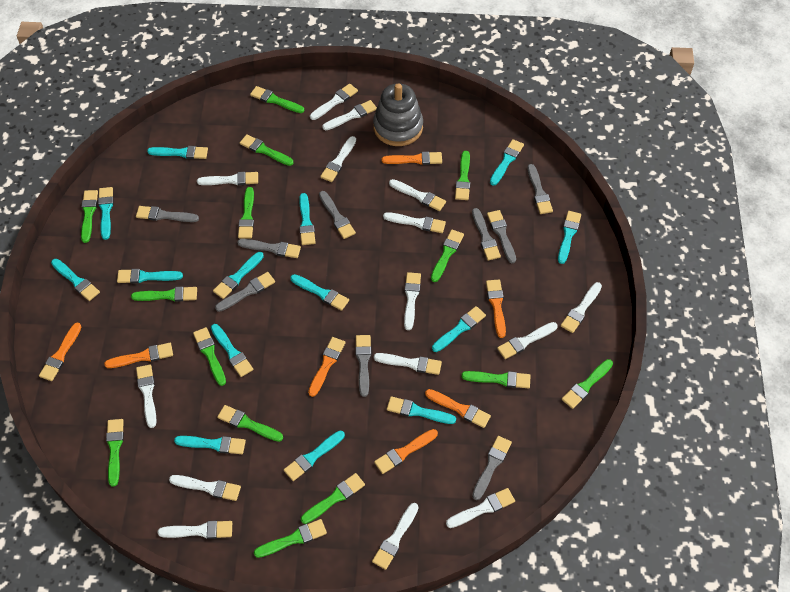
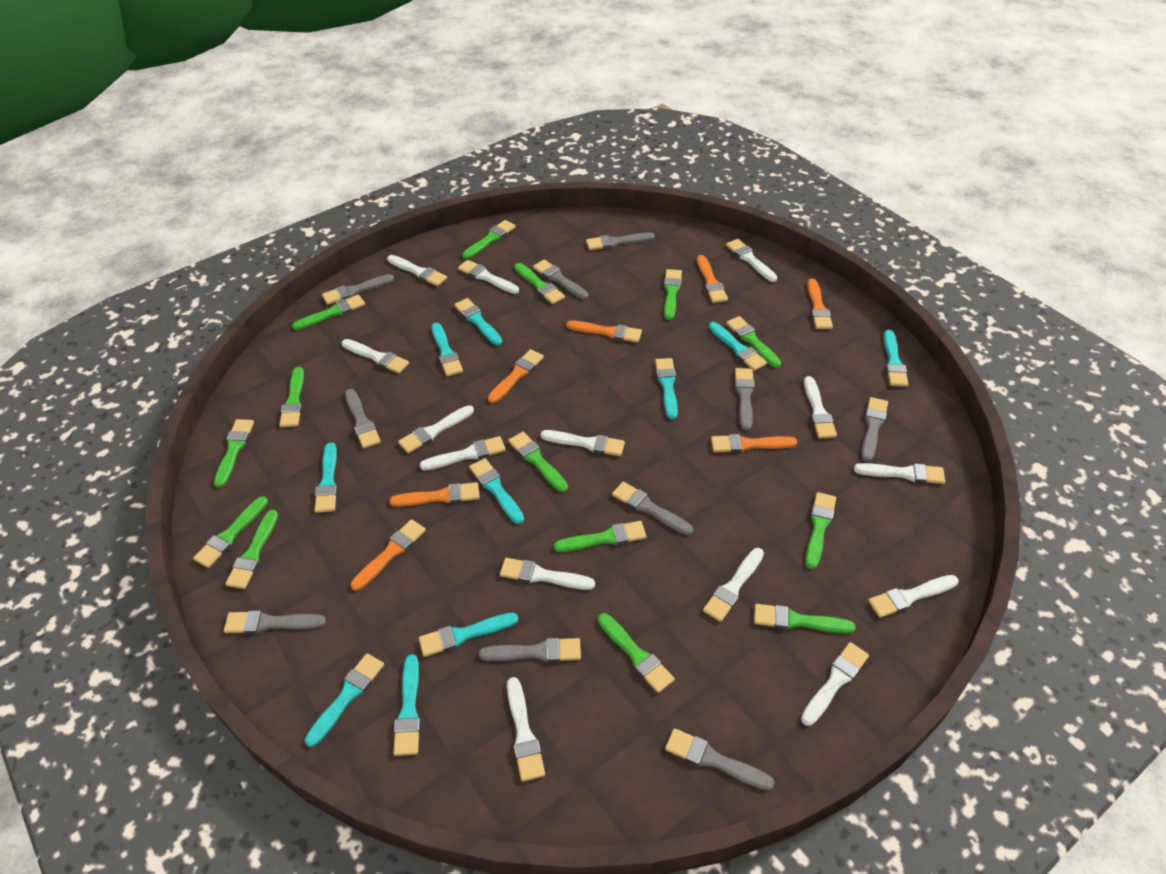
grey brush: [136,206,199,222] [215,272,275,312] [237,239,301,258] [319,191,356,239] [355,335,371,397] [472,208,501,261] [472,436,512,500] [487,210,516,263] [527,164,553,214] = 9 -> [224,610,326,634] [322,274,394,305] [345,389,381,449] [479,638,581,662] [533,260,589,299] [586,232,655,250] [612,482,693,535] [665,728,774,791] [735,368,755,431] [861,397,888,462] = 10
grey stacking toy: [373,83,423,146] = 1 -> none = 0
turquoise brush: [51,259,100,301] [98,187,113,240] [117,269,183,283] [147,146,208,159] [174,436,246,454] [211,324,253,377] [213,252,264,299] [284,431,345,481] [291,274,349,311] [299,193,316,245] [387,396,456,424] [432,306,486,352] [490,139,524,186] [558,211,581,264] = 14 -> [305,653,384,747] [315,442,338,513] [393,654,421,756] [419,613,518,657] [432,323,463,376] [454,298,502,345] [469,458,524,524] [655,358,678,419] [709,322,767,371] [884,330,908,387] = 10
white brush: [136,365,157,428] [158,521,232,539] [169,475,241,501] [197,172,258,185] [310,84,358,120] [320,136,356,182] [322,100,377,130] [372,503,419,570] [374,353,442,375] [383,212,446,233] [389,179,446,211] [404,272,421,330] [446,488,515,528] [497,322,558,359] [561,282,602,333] = 15 -> [342,339,409,373] [387,255,447,286] [398,405,474,453] [420,436,505,470] [458,260,519,294] [500,558,595,590] [507,677,545,782] [541,430,625,456] [703,548,764,622] [726,239,777,282] [801,642,869,726] [804,376,837,439] [854,463,945,484] [868,575,959,618] = 14

